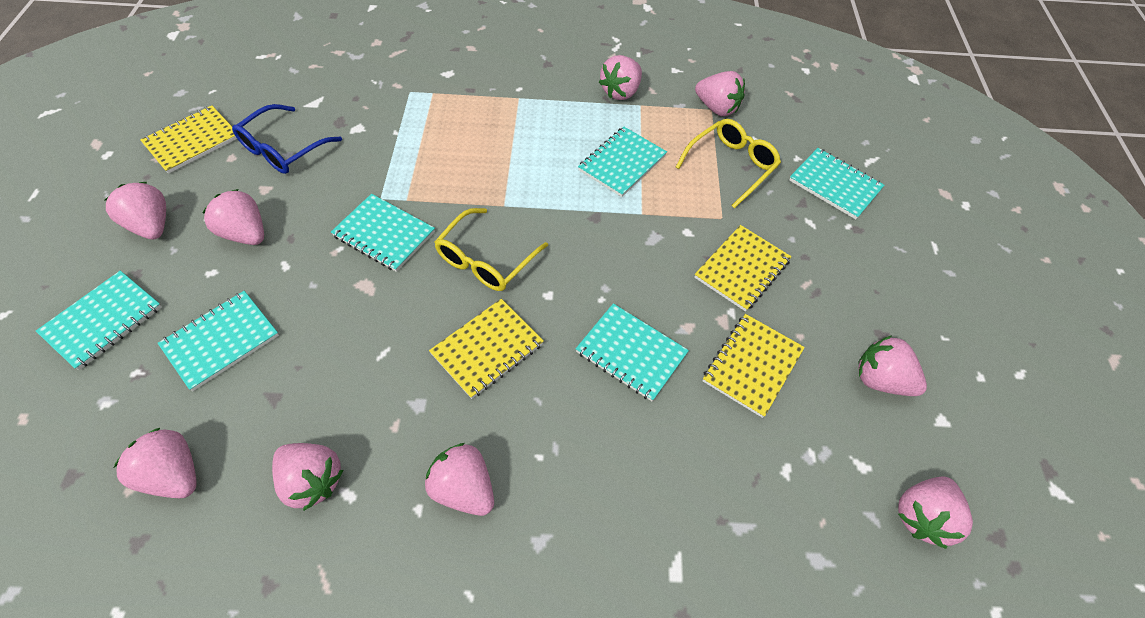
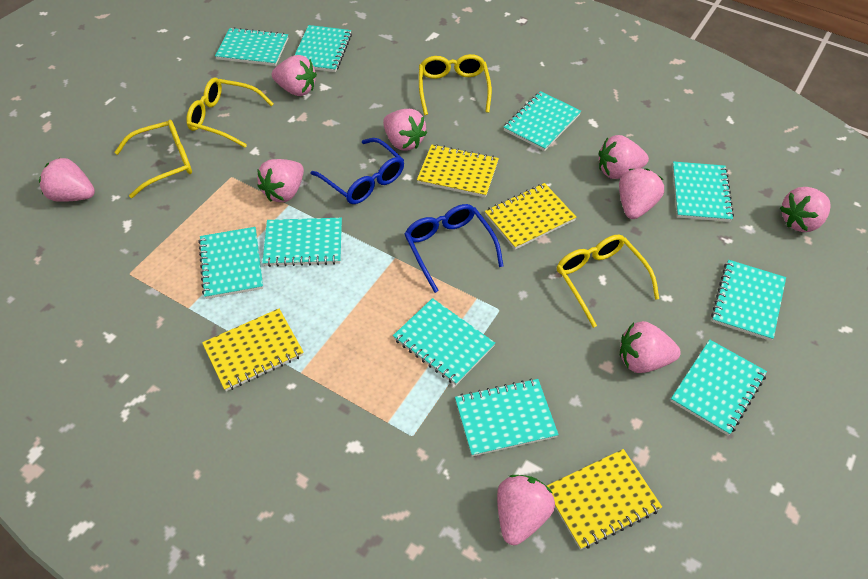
blue glasses: [232,104,342,174] = 1 -> [311,138,404,204] [404,204,503,293] = 2
turquoise notebook: [36,271,162,370] [158,291,279,391] [331,194,435,272] [576,303,689,401] [578,127,667,197] [789,148,885,220] = 6 -> [198,227,263,299] [215,27,288,66] [262,218,342,267] [294,25,352,72] [393,298,495,385] [455,379,559,457] [503,91,581,151] [671,340,767,435] [672,161,734,222] [711,260,786,341] = 10
yellow glasses: [434,208,548,291] [676,119,781,208] = 2 -> [114,120,192,198] [186,78,273,148] [419,54,492,115] [557,235,659,328] = 4

